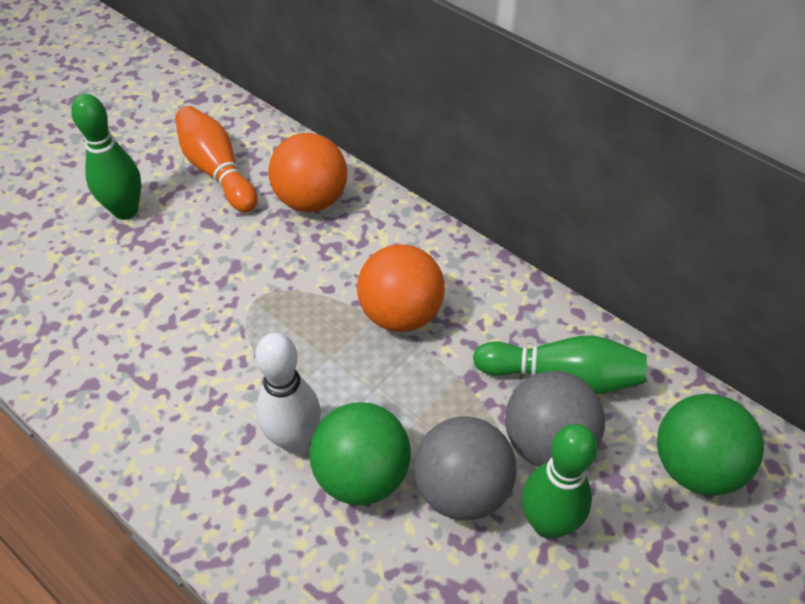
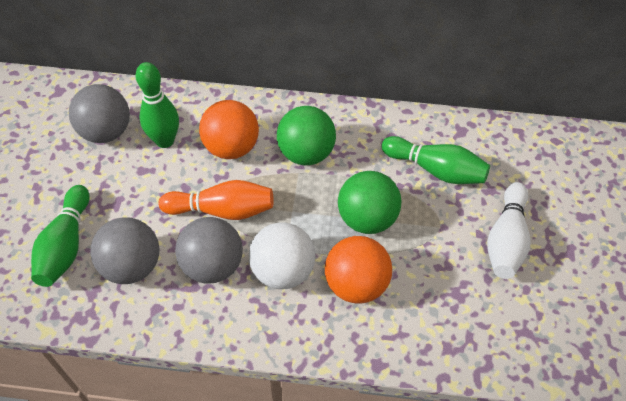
grey ball: [414,416,516,521] [505,371,605,467] = 2 -> [69,84,130,143] [90,217,159,284] [175,217,243,284] = 3
white ball: none = 0 -> [248,222,315,289] = 1

